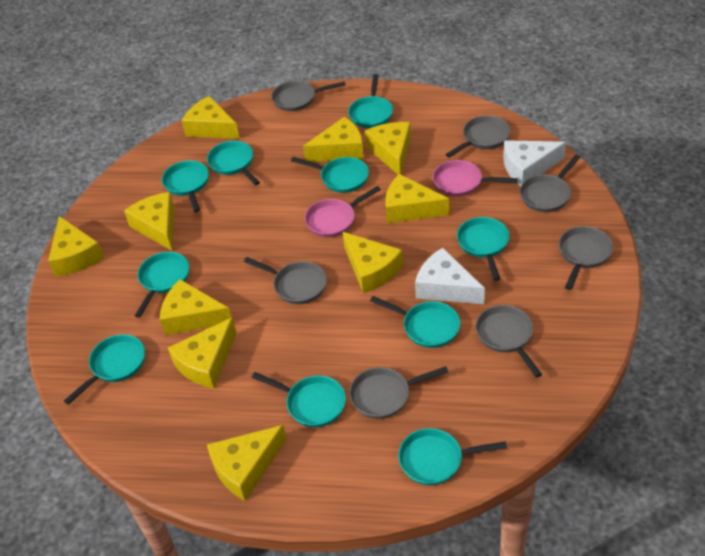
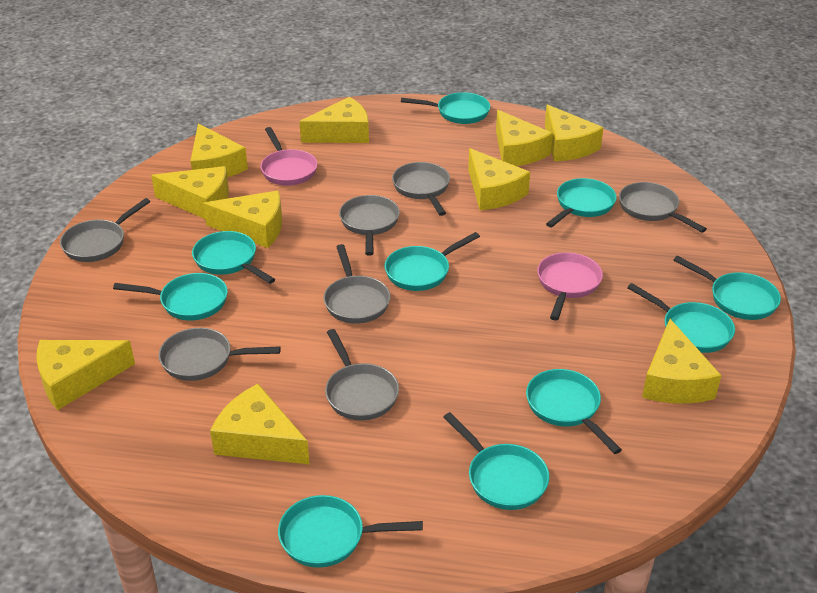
white cheese: [415,248,485,304] [503,140,566,186] = 2 -> none = 0

